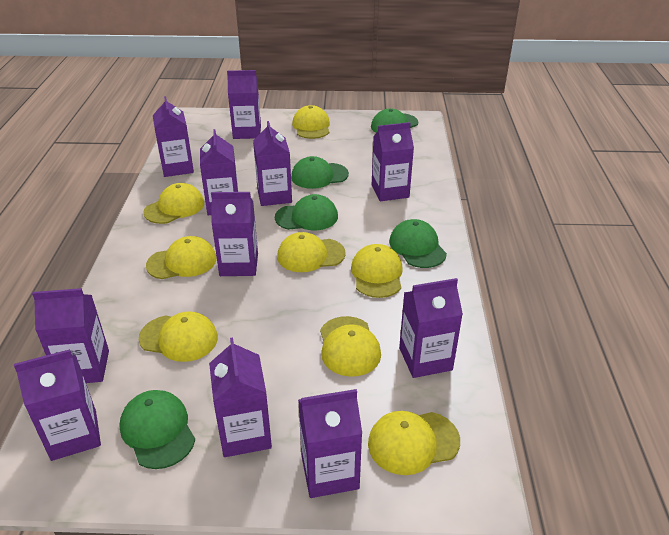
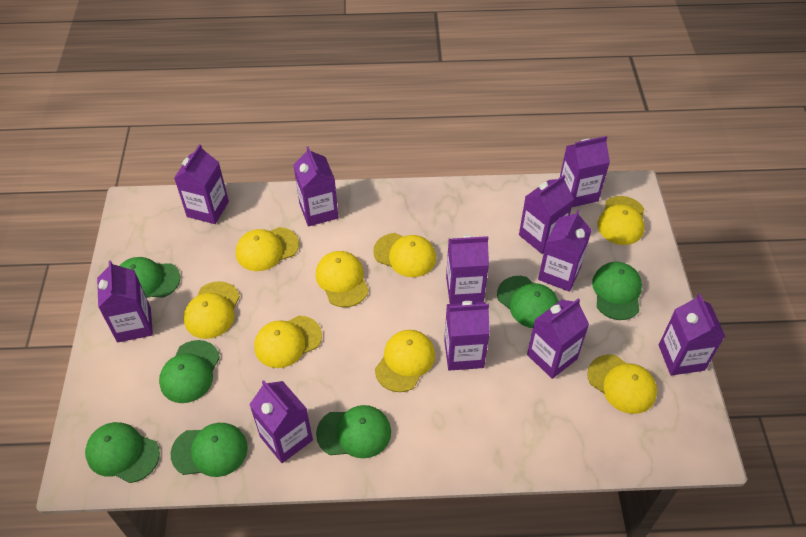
green cap: [119,390,195,469] [275,194,338,230] [291,156,349,189] [371,108,418,133] [389,219,447,268] = 5 -> [85,422,160,483] [119,257,180,298] [159,340,220,403] [170,423,248,477] [316,405,391,458] [497,276,559,328] [592,262,642,320] = 7

